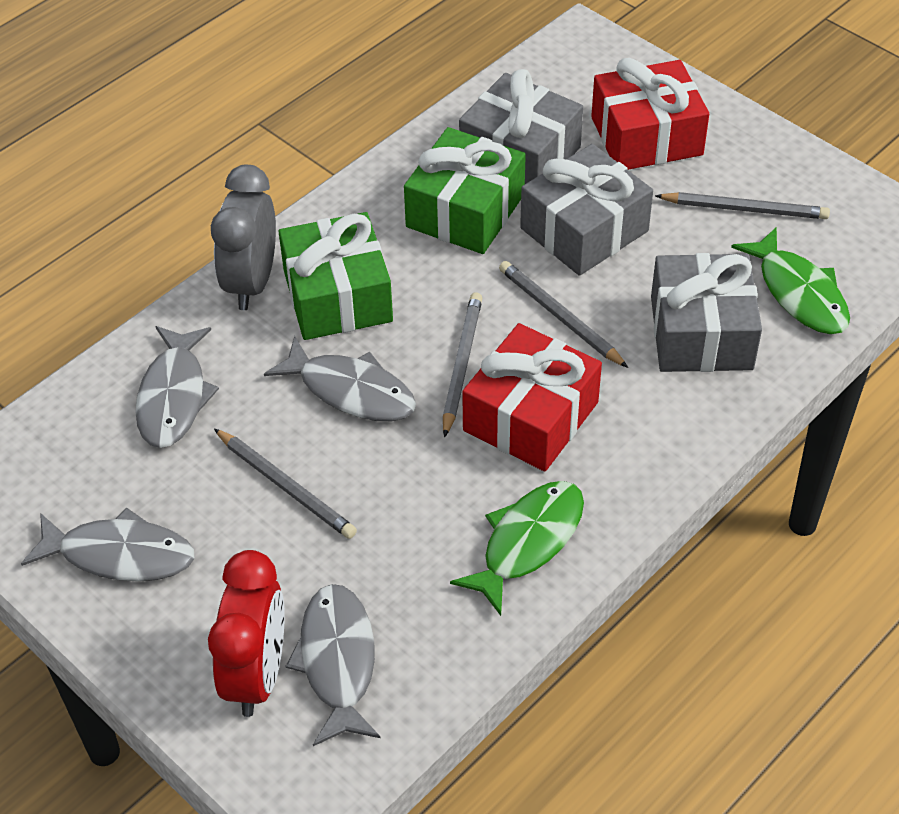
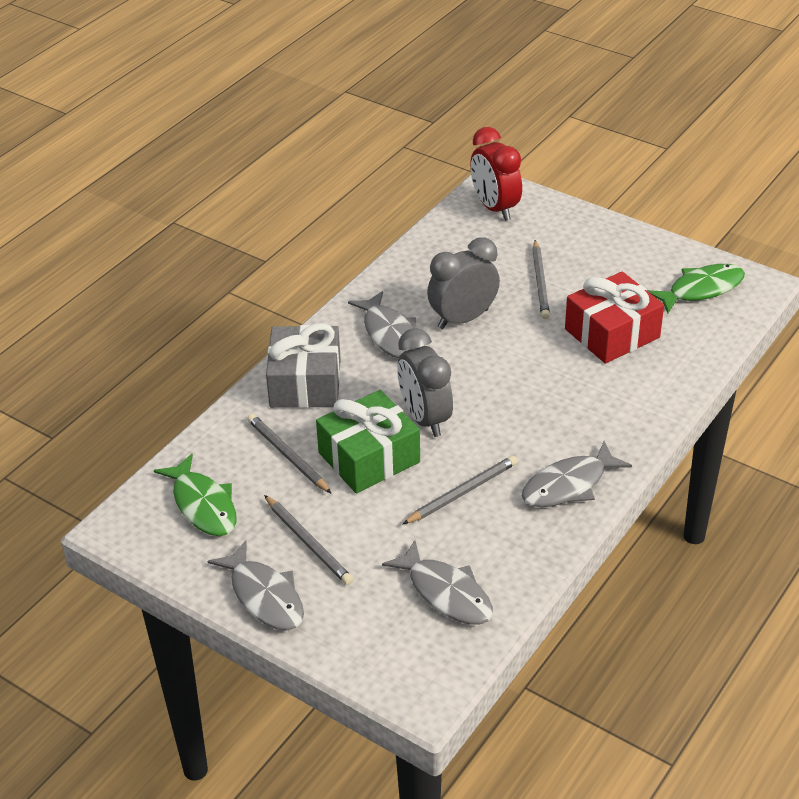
green gift: [279,212,393,340] [404,127,526,254] = 2 -> [316,390,420,493] = 1
grey clock: [211,165,276,310] = 1 -> [397,328,453,437] [427,237,500,329] = 2
grey gift: [459,69,583,184] [520,144,653,276] [651,253,762,372] = 3 -> [266,323,341,408] = 1
red gift: [462,323,602,472] [591,58,709,170] = 2 -> [565,272,664,364] = 1

